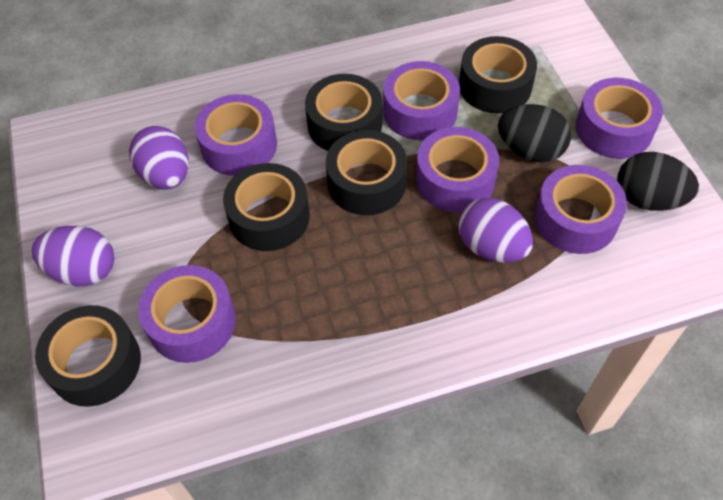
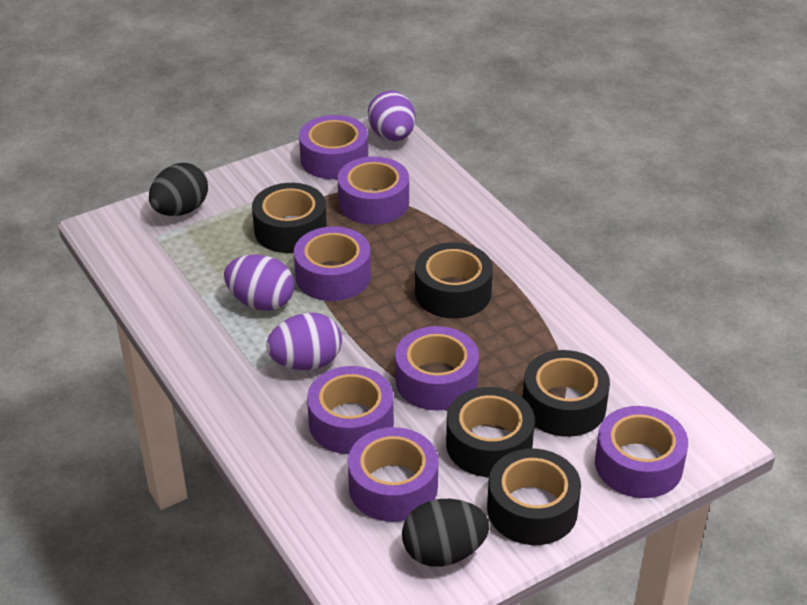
purple tape: [138,265,236,363] [195,94,277,176] [383,61,460,140] [416,127,499,212] [535,165,627,254] [576,78,663,159] = 6 -> [294,227,371,301] [299,115,368,179] [307,366,394,454] [338,156,409,225] [348,427,438,522] [395,326,479,410] [595,406,688,498] = 7

